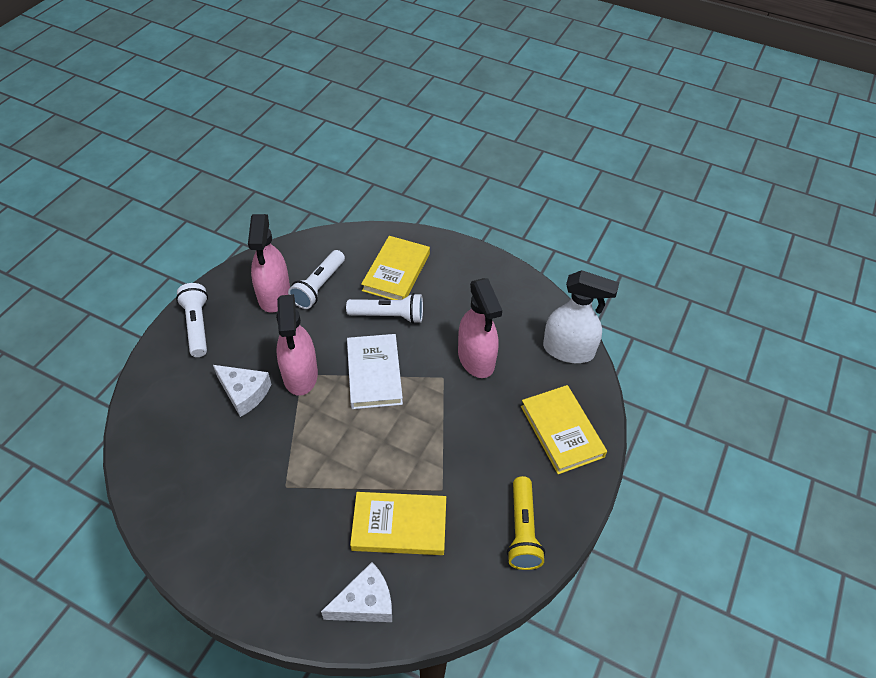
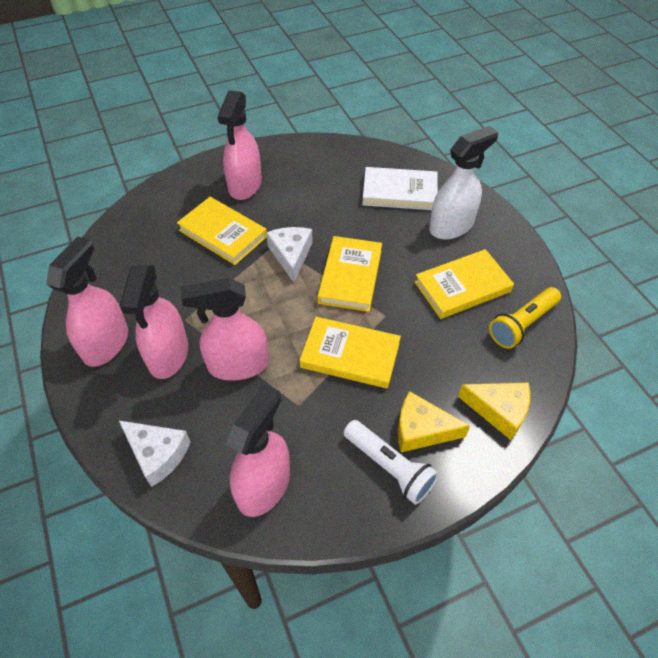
pink spray bottle: [248,214,290,313] [276,294,318,396] [458,278,502,378] = 3 -> [46,236,128,367] [119,264,188,379] [181,278,269,381] [217,90,262,200] [226,384,290,517] = 5
white flashlight: [176,283,208,357] [288,250,345,309] [346,293,423,324] = 3 -> [344,420,439,505] = 1
yellow book: [350,492,446,555] [361,236,430,300] [521,385,607,474] = 3 -> [177,197,267,265] [300,317,401,389] [318,236,382,312] [415,249,514,319] = 4
yellow cheese: none = 0 -> [398,391,470,452] [458,383,530,440] = 2

